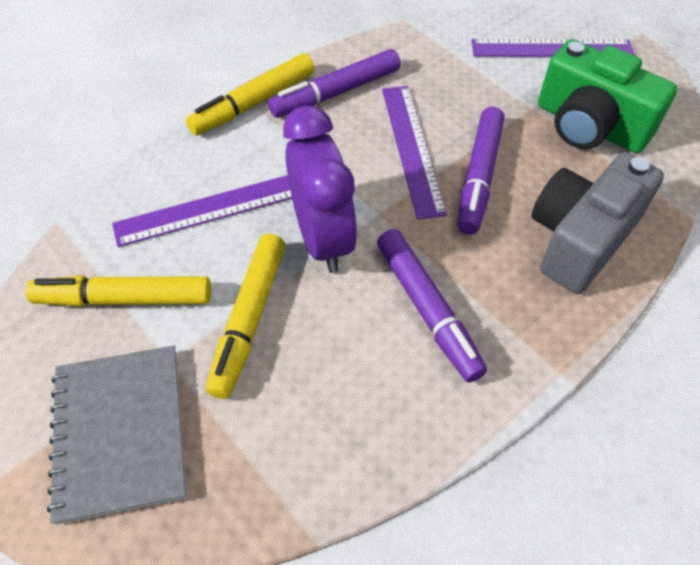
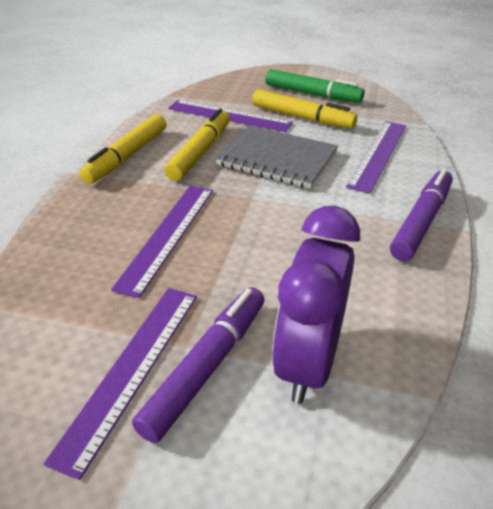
green camera: [538,39,677,153] = 1 -> none = 0
green marker: none = 0 -> [265,69,364,103] = 1
grey camera: [532,152,664,294] = 1 -> none = 0
purple marker: [268,49,401,118] [377,229,487,382] [457,107,504,235] = 3 -> [132,287,264,443] [390,169,453,261] = 2
purple ruler: [112,175,292,247] [382,86,447,220] [471,39,635,57] = 3 -> [44,288,197,480] [111,186,213,298] [168,100,293,132] [346,121,406,193] = 4

